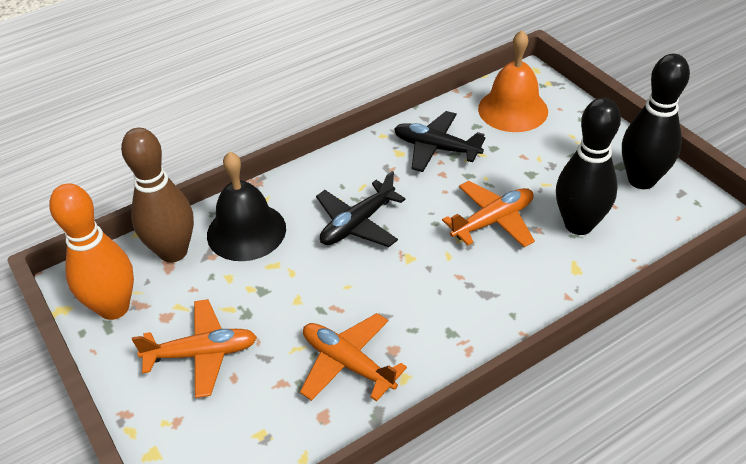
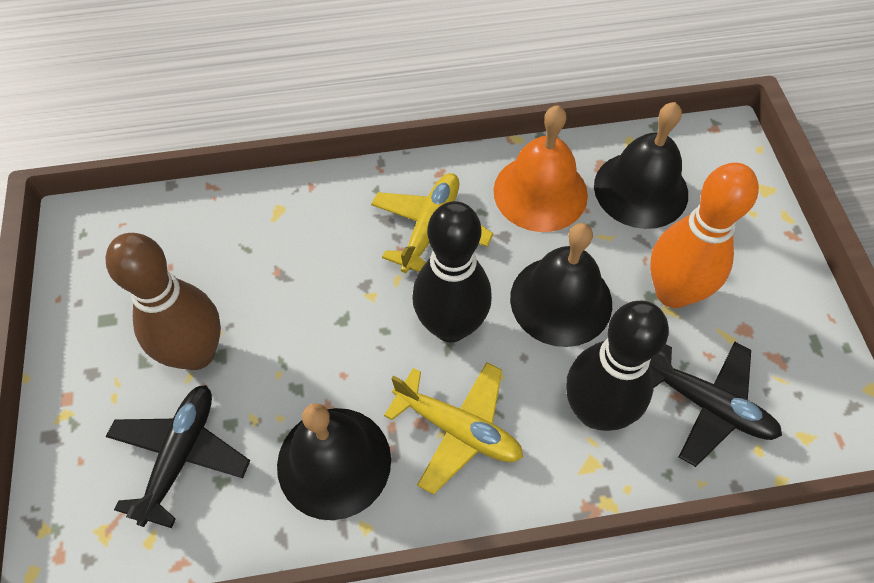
black bell: [207,151,286,261] = 1 -> [277,403,391,520] [510,223,612,347] [594,102,688,229] = 3
orange plane: [132,299,257,398] [300,313,407,401] [442,181,535,247] = 3 -> none = 0
yellow plane: none = 0 -> [371,173,494,273] [384,362,523,495] = 2

